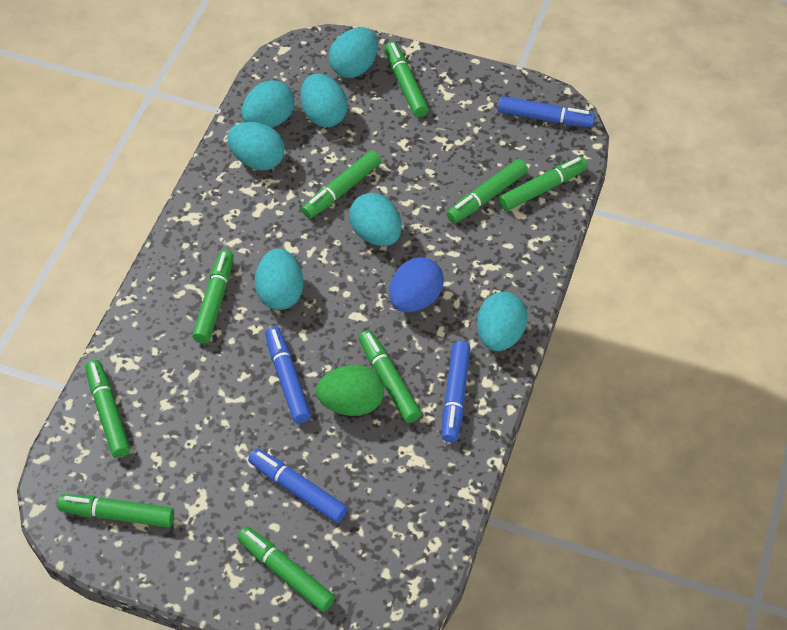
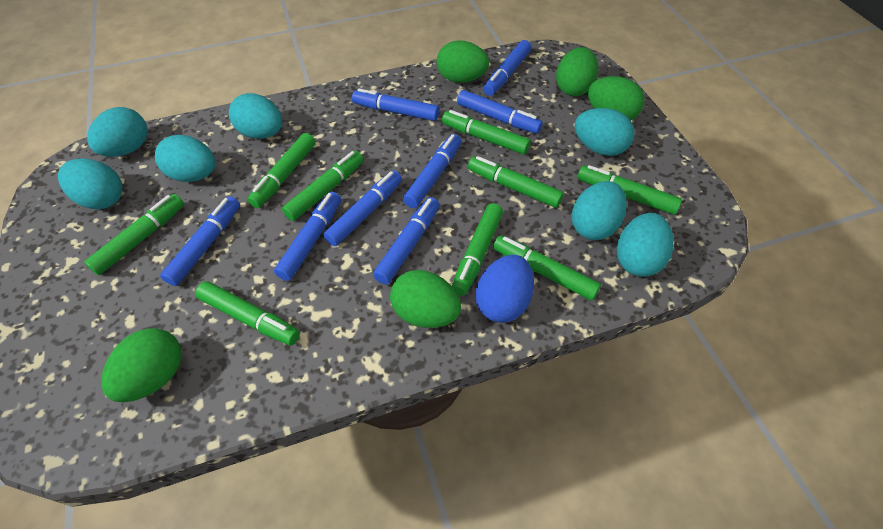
blue marker: [248,448,348,523] [265,326,311,423] [442,341,471,442] [498,96,595,127] = 4 -> [160,196,240,286] [274,192,341,281] [323,171,402,246] [352,88,439,121] [373,197,440,285] [403,134,462,208] [457,90,543,134] [483,40,532,96] = 8
green egg: [316,365,384,416] = 1 -> [101,328,182,402] [390,270,461,328] [437,40,489,83] [556,47,598,96] [588,76,644,121] = 5

